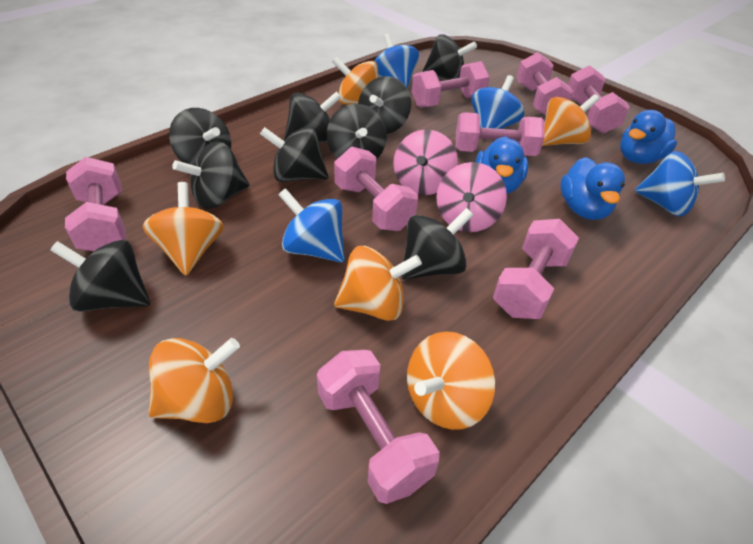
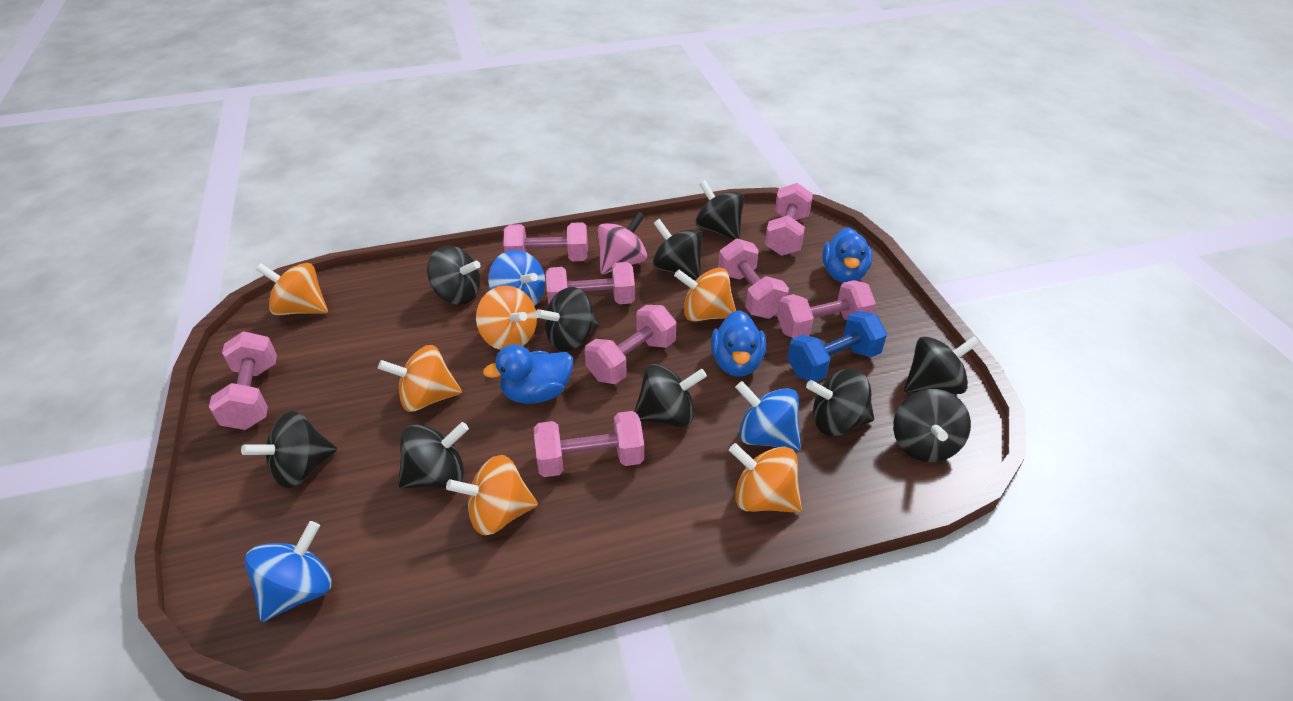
black spinning top: [50,240,150,312] [169,108,231,165] [172,142,250,209] [260,126,328,182] [284,91,341,143] [327,104,387,159] [358,76,411,134] [401,208,473,279] [422,34,477,80] = 9 -> [241,411,337,489] [398,422,469,488] [427,245,481,305] [535,287,599,352] [634,364,707,427] [652,219,702,280] [695,180,744,240] [806,369,874,436] [893,389,971,462] [904,336,980,394] = 10
blue dumbbell: none = 0 -> [787,311,887,382] = 1
blue spinning top: [278,188,345,263] [375,33,419,88] [472,75,524,129] [635,151,725,216] = 4 -> [245,521,332,622] [488,250,545,306] [735,381,801,451] = 3
pink spinning top: [393,129,458,195] [436,162,507,232] = 2 -> [597,212,647,275] = 1

